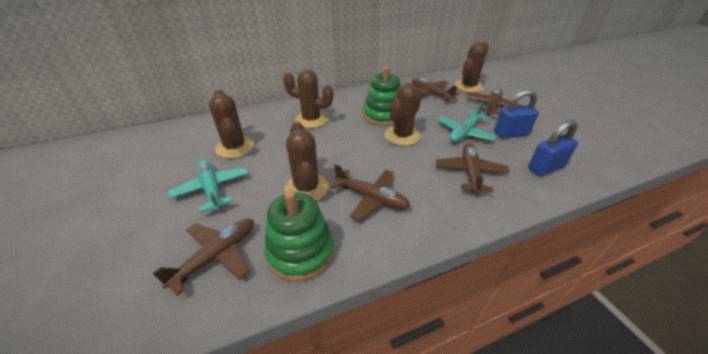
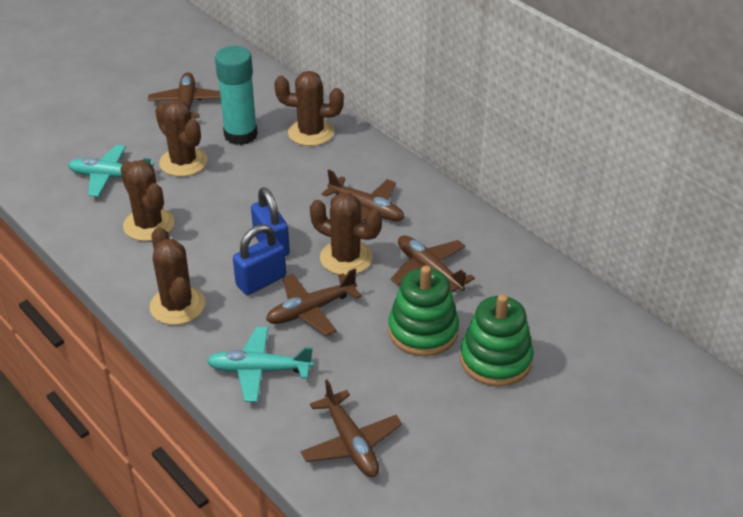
turquoise glue stick: none = 0 -> [215,46,258,145] = 1

